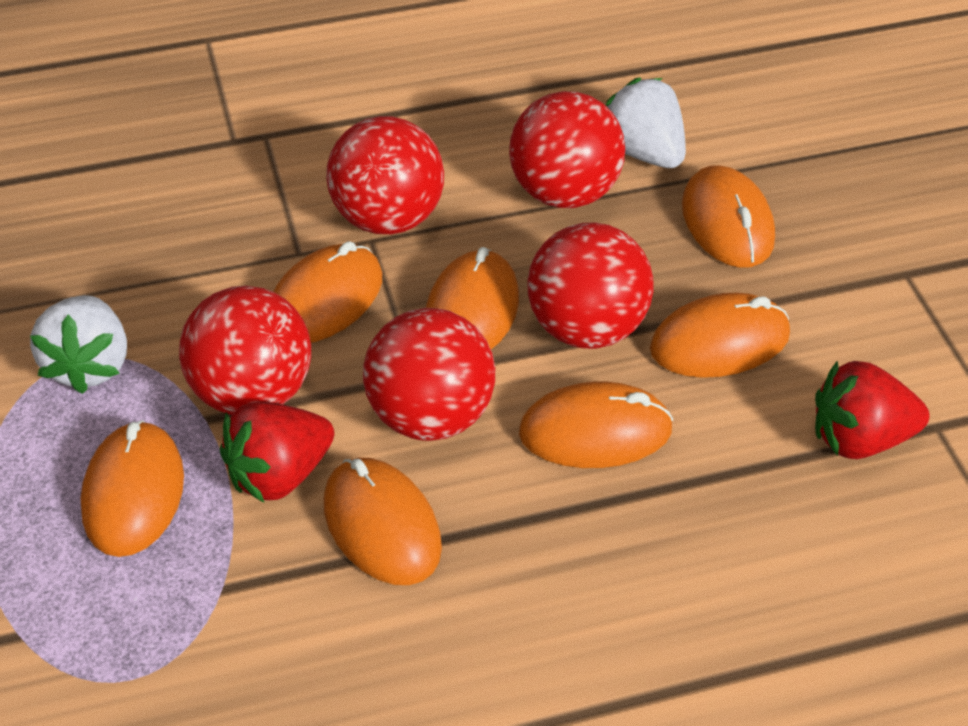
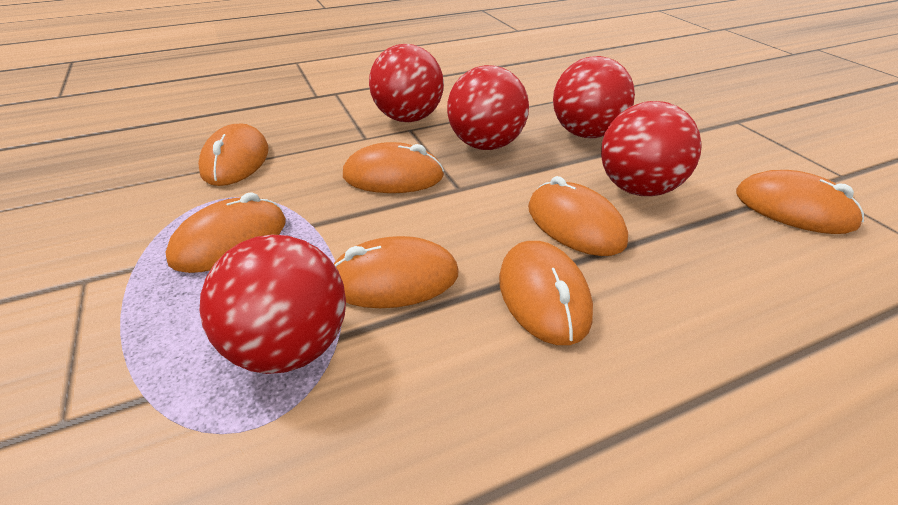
red strawberry: [220,402,334,503] [815,361,929,459] = 2 -> none = 0
white strawberry: [30,295,127,394] [606,77,686,168] = 2 -> none = 0

